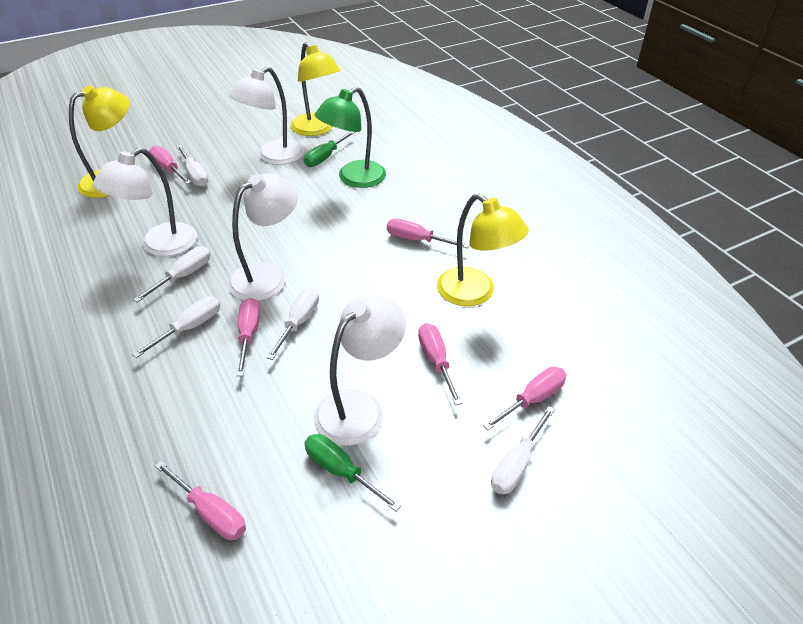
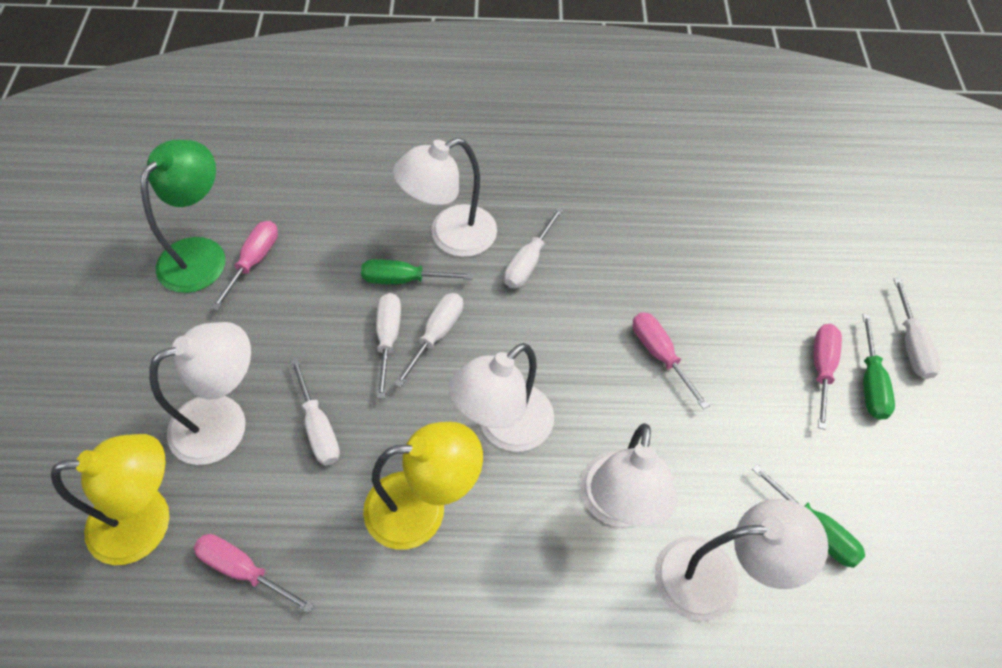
green screwdriver: [304,131,355,167] [304,434,401,511] = 2 -> [361,259,473,284] [752,464,865,568] [862,314,895,420] = 3
pink screwdriver: [149,146,191,184] [155,461,246,540] [236,298,260,376] [387,218,470,248] [418,323,462,405] [483,367,566,430] = 6 -> [194,534,314,613] [211,221,278,310] [633,312,710,409] [814,324,842,430] = 4
white lamp: [93,148,197,256] [228,173,298,301] [229,67,304,165] [314,295,406,445] = 4 -> [149,322,251,465] [393,138,497,257] [449,343,554,452] [580,423,677,527] [655,499,829,621] = 5
yellow lamp: [69,85,129,198] [290,42,340,136] [437,194,529,306] = 3 -> [51,434,169,565] [363,422,483,550] = 2

